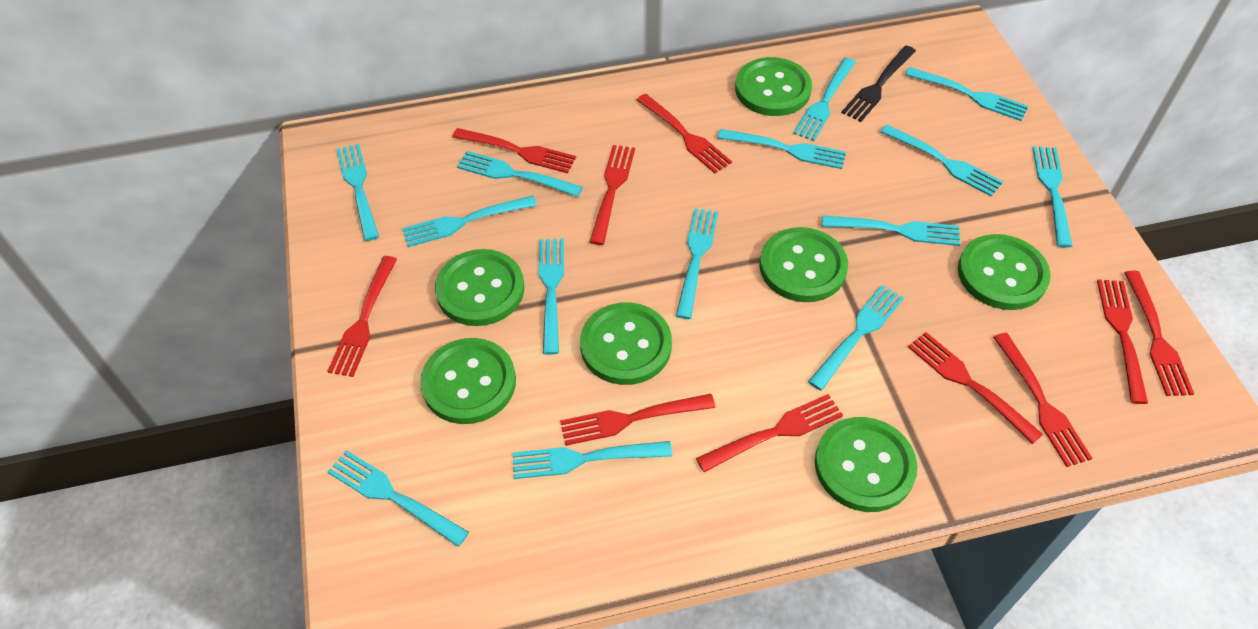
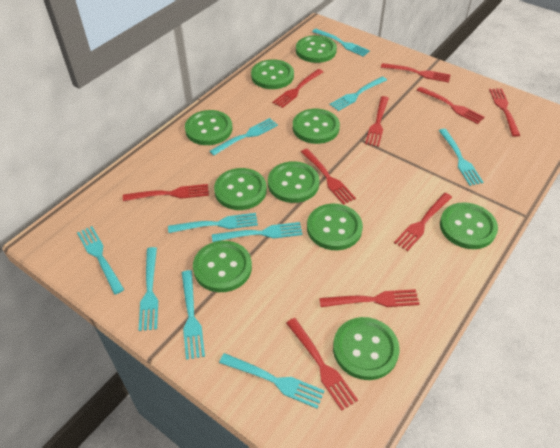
black fork: [842,46,916,122] = 1 -> none = 0
green button: [420,338,516,424] [435,249,524,326] [580,302,672,385] [735,57,812,116] [759,227,848,302] [815,417,918,512] [958,234,1051,310] = 7 -> [185,110,233,145] [193,241,252,292] [214,168,267,210] [251,59,294,89] [268,161,320,203] [293,109,340,144] [296,35,337,63] [307,204,363,250] [333,317,400,380] [440,202,498,249] = 10
turquoise fork: [328,450,469,547] [336,144,379,241] [402,195,537,247] [457,151,583,197] [512,441,672,479] [539,238,564,355] [676,208,718,319] [717,129,846,169] [793,58,856,141] [808,285,904,391] [822,215,960,246] [880,124,1003,196] [905,67,1028,121] [1032,146,1073,248] = 14 -> [77,226,124,295] [139,247,158,331] [168,213,258,233] [182,270,205,360] [210,118,278,156] [212,222,303,242] [219,353,325,408] [312,29,370,57] [329,76,387,111] [439,129,484,186] = 10

